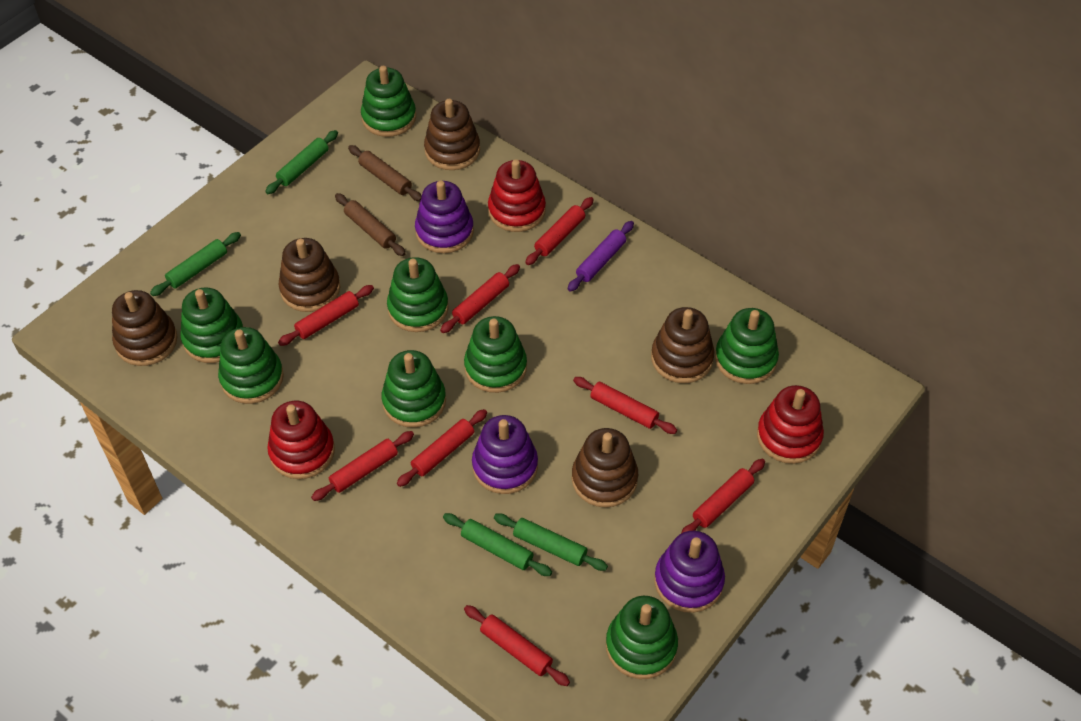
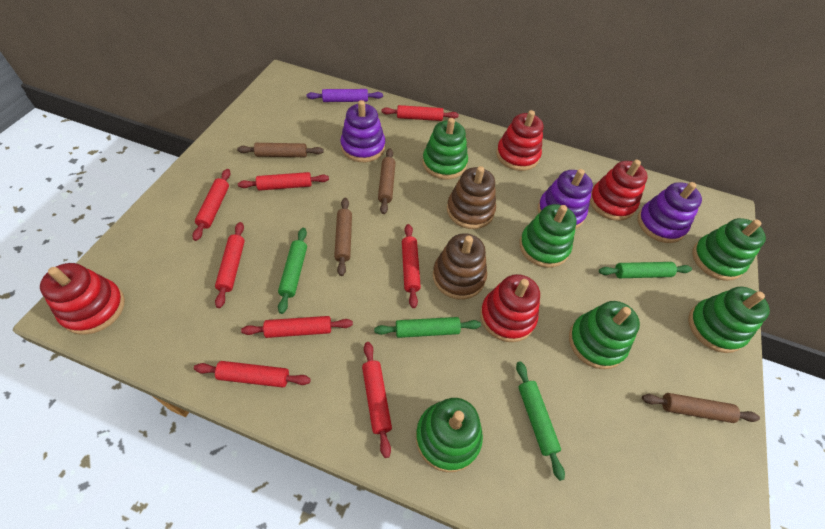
brown rolling pin: [335,193,406,256] [348,145,422,201] = 2 -> [237,143,324,157] [334,198,352,276] [378,148,395,214] [642,393,760,423] = 4
brown stacking toy: [112,290,178,366] [279,238,340,312] [424,99,480,170] [572,428,638,508] [651,307,715,383] = 5 -> [433,233,487,299] [447,166,496,229] = 2
green stacking toy: [180,287,243,363] [218,327,284,404] [361,66,416,137] [381,350,446,428] [387,257,449,332] [464,316,527,393] [606,596,678,679] [715,308,779,384] = 8 -> [416,398,483,472] [422,118,468,179] [519,204,577,268] [569,301,640,369] [688,287,770,353] [692,218,766,281] = 6
red stacking toy: [267,401,335,479] [488,159,546,232] [757,385,824,464] = 3 -> [40,263,125,335] [480,274,540,342] [496,110,543,171] [590,160,648,221] = 4

